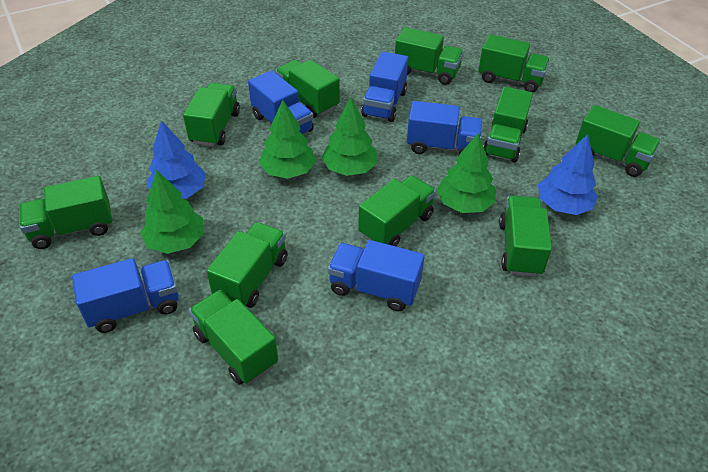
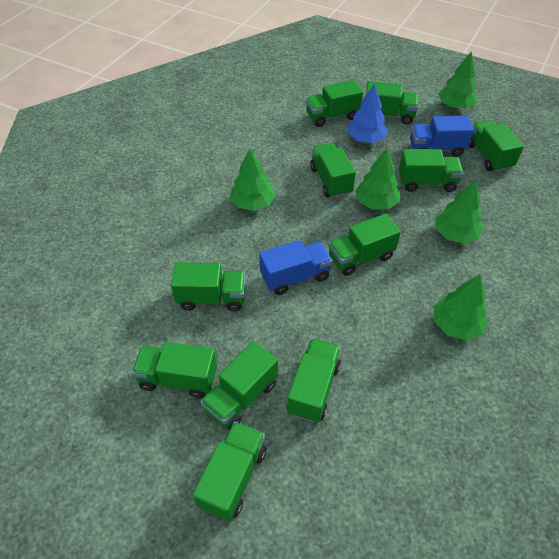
blue tree: [147,120,206,199] [538,134,598,215] = 2 -> [348,84,388,143] = 1
blue truck: [72,258,179,333] [248,70,314,135] [328,240,425,311] [361,52,408,122] [407,101,483,155] = 5 -> [259,240,332,295] [410,116,474,157] = 2
green tree: [140,170,204,254] [259,100,316,179] [322,98,378,176] [437,133,496,213] = 4 -> [230,149,275,211] [355,148,400,210] [434,275,488,341] [435,180,483,244] [438,51,477,109] = 5

